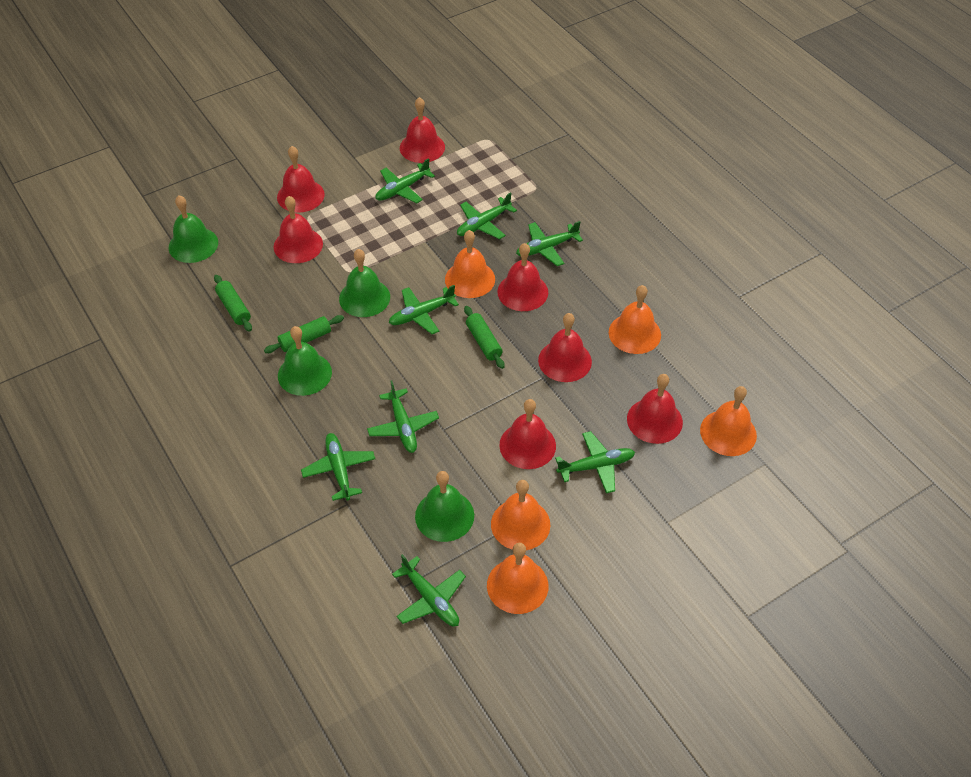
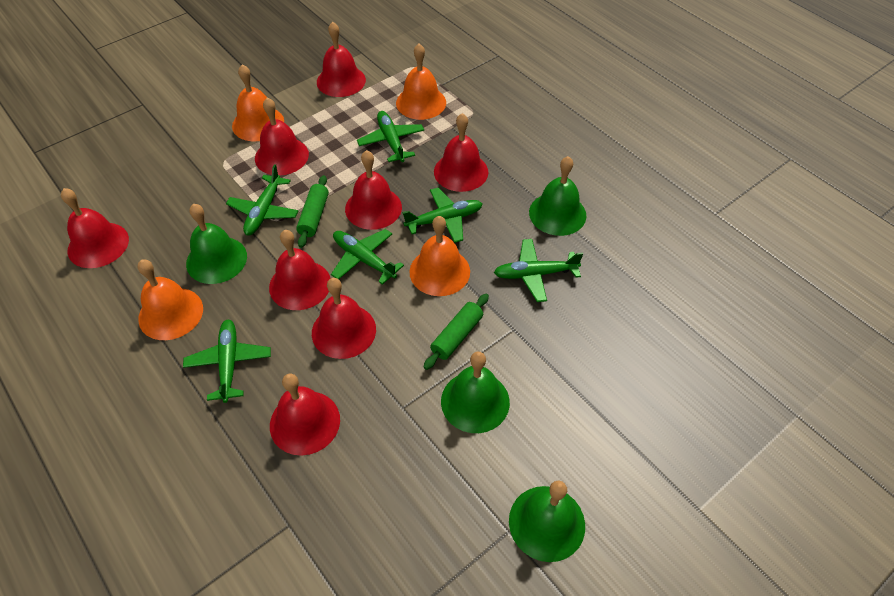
green plane: [301,433,375,501] [367,381,439,453] [375,158,435,203] [389,285,459,334] [392,554,466,626] [457,192,517,239] [516,221,583,266] [555,431,635,493] = 8 -> [183,319,271,403] [226,164,298,235] [331,229,404,285] [357,111,424,162] [402,188,482,243] [494,239,583,302] = 6
green rolling pin: [214,275,252,332] [264,315,344,353] [464,306,504,369] = 3 -> [296,175,329,248] [423,293,489,370] = 2
orange bell: [445,230,495,298] [487,543,548,614] [491,480,550,550] [609,285,661,354] [700,386,757,456] = 5 -> [138,259,203,340] [232,65,284,141] [396,44,446,120] [409,216,470,296] = 4
red bell: [274,196,323,263] [277,146,325,213] [400,97,445,163] [497,243,548,311] [499,399,556,469] [538,313,592,382] [627,374,683,444] = 7 -> [61,188,129,268] [255,98,309,176] [269,230,331,310] [270,374,340,456] [312,278,376,359] [317,22,366,97] [345,150,402,230] [434,113,488,192] = 8

